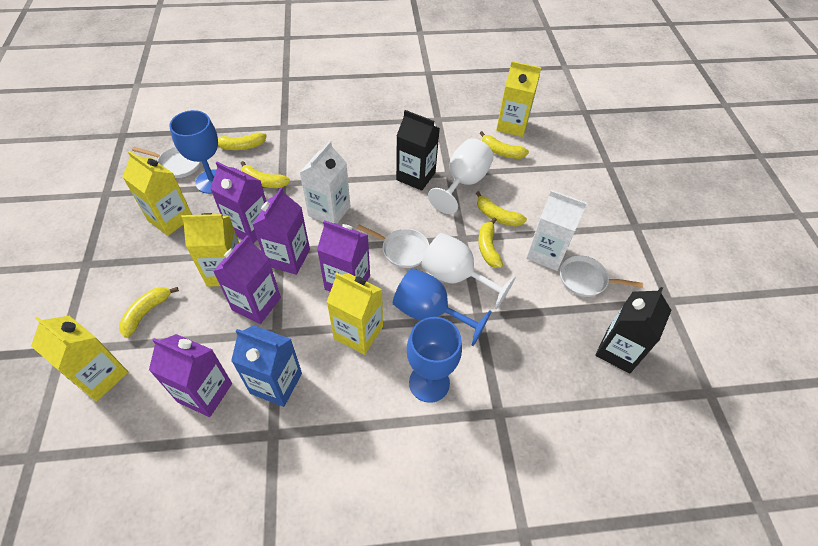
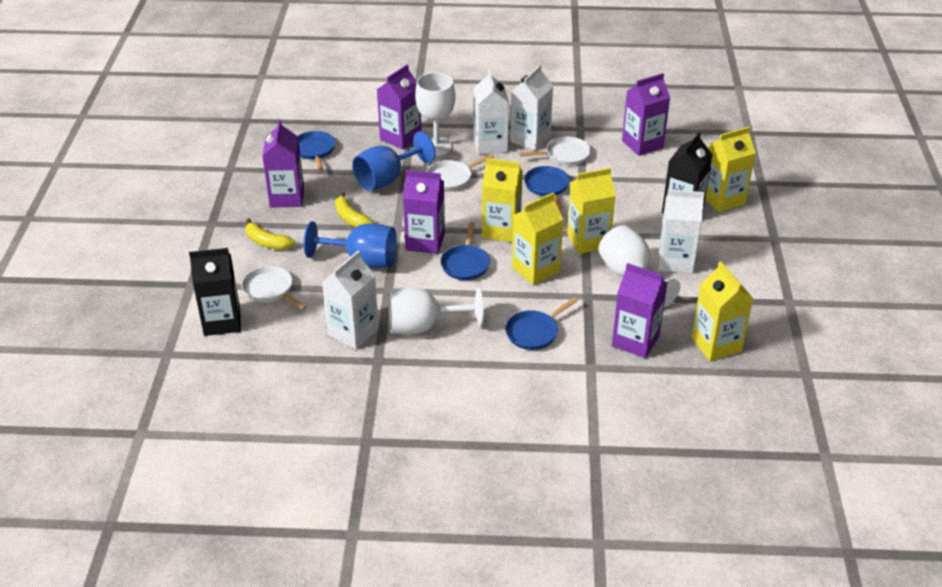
blue carton: [231,325,302,407] = 1 -> none = 0
blue goblet: [170,110,218,194] [393,268,492,346] [407,317,462,403] = 3 -> [303,221,397,268] [352,131,435,191] = 2
blue pan: none = 0 -> [298,131,336,171] [441,222,490,280] [505,297,578,350] [524,166,570,210] = 4
white carton: [300,141,350,224] [526,190,587,271] = 2 -> [322,251,379,350] [473,70,509,155] [510,65,553,150] [658,189,705,274] = 4
white goblet: [421,233,516,309] [428,138,494,214] = 2 -> [388,287,483,335] [415,72,455,156] [598,225,681,307] = 3
yellow banana: [119,287,179,338] [218,132,267,150] [241,161,290,188] [476,191,527,226] [478,218,503,268] [480,131,529,159] = 6 -> [245,219,295,250] [335,192,374,227] = 2

